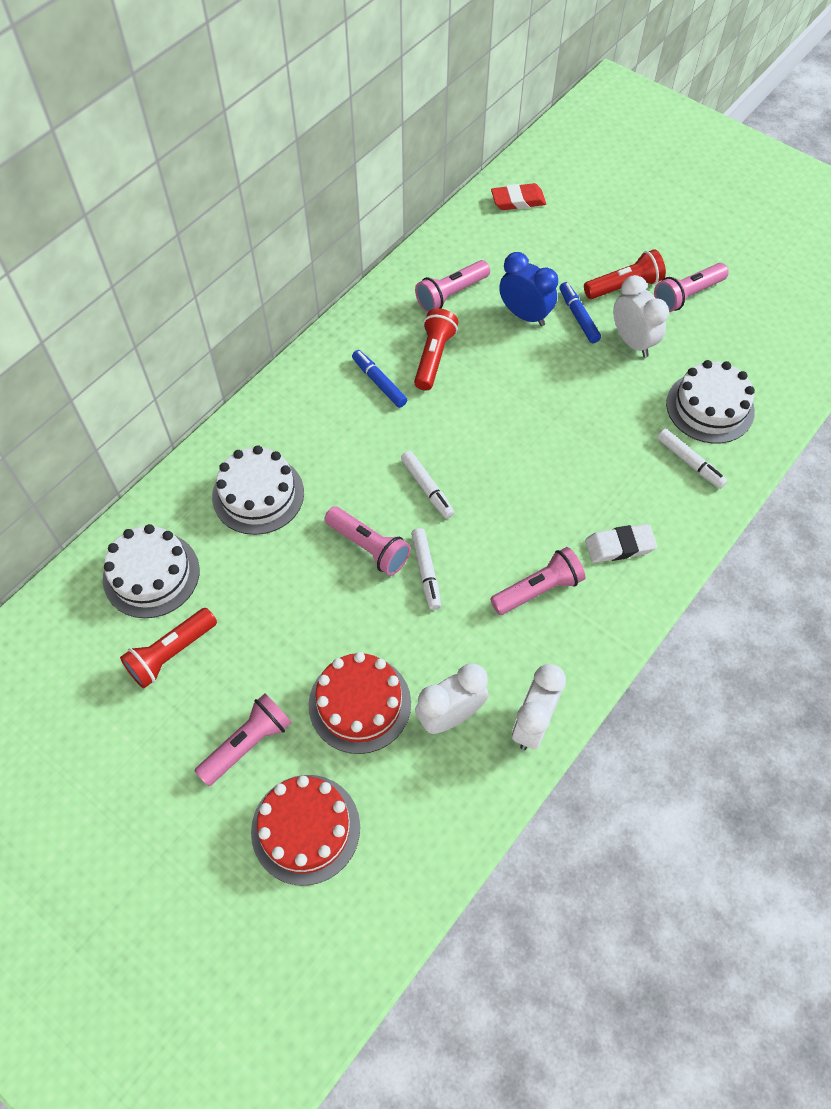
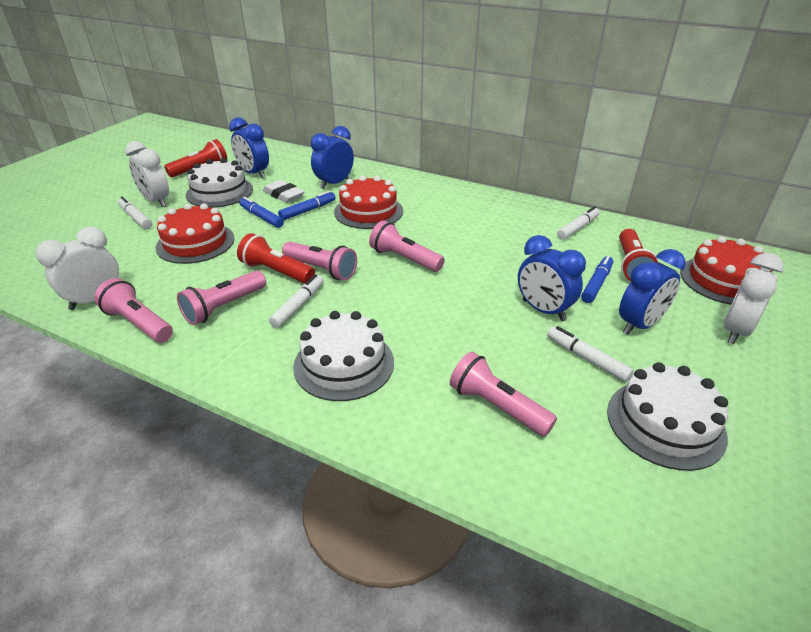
blue clock: [499,252,558,326] = 1 -> [229,117,269,178] [311,126,354,189] [518,235,586,321] [619,249,686,335] = 4
blue marker: [352,350,407,408] [560,282,601,343] = 2 -> [239,197,284,228] [278,191,335,220] [581,255,613,303] = 3
red cake: [251,775,360,886] [308,652,411,754] = 2 -> [156,203,234,264] [334,175,403,229] [680,236,772,305] = 3
red eraser: [491,183,546,210] = 1 -> none = 0
white marker: [401,451,454,519] [411,528,441,610] [657,429,728,489] = 3 -> [118,197,152,229] [269,274,324,328] [547,326,634,382] [557,206,600,240] = 4

